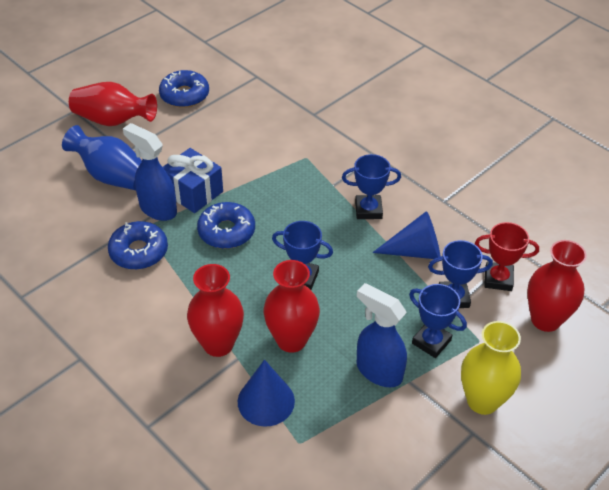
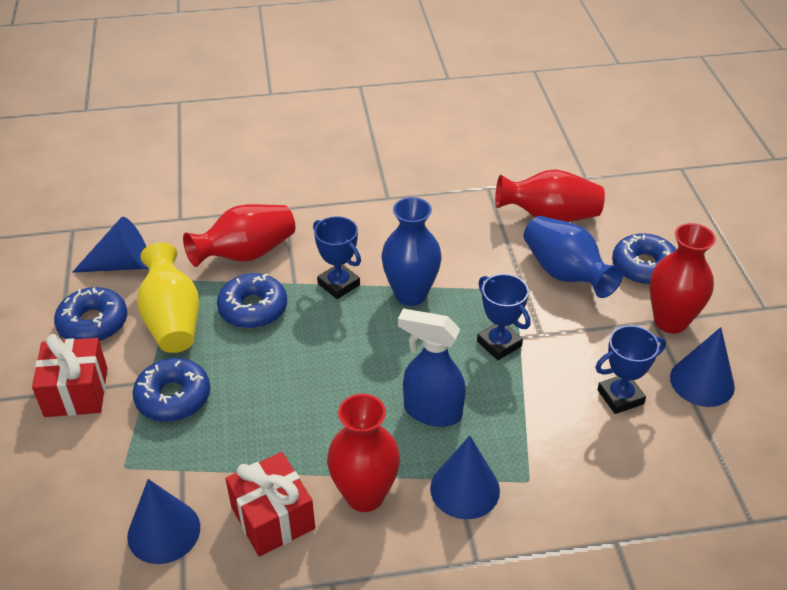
blue cone: [238,360,295,427] [372,211,441,259] = 2 -> [72,217,148,273] [127,479,200,564] [430,436,500,519] [670,327,735,407] = 4
blue donut: [108,221,168,270] [159,70,209,108] [197,202,255,249] = 3 -> [54,287,127,342] [133,358,210,422] [217,273,287,329] [612,233,676,285] = 4
blue gift: [163,148,223,213] = 1 -> none = 0
blue spray bottle: [123,123,177,221] [357,283,407,387] = 2 -> [398,309,466,427] = 1
blue trophy: [272,221,333,290] [342,154,401,219] [409,284,467,358] [428,240,493,308] = 4 -> [313,216,361,299] [477,274,531,360] [595,325,666,414] = 3
blue vase: [62,125,142,190] = 1 -> [381,197,442,306] [524,216,623,298] = 2
red gift: none = 0 -> [32,334,107,417] [225,452,315,557] = 2
red trophy: [475,222,539,291] = 1 -> none = 0

